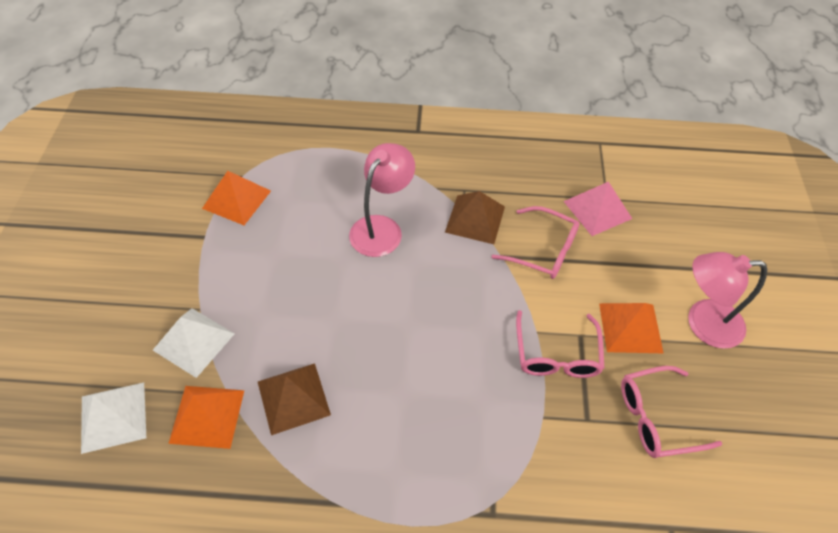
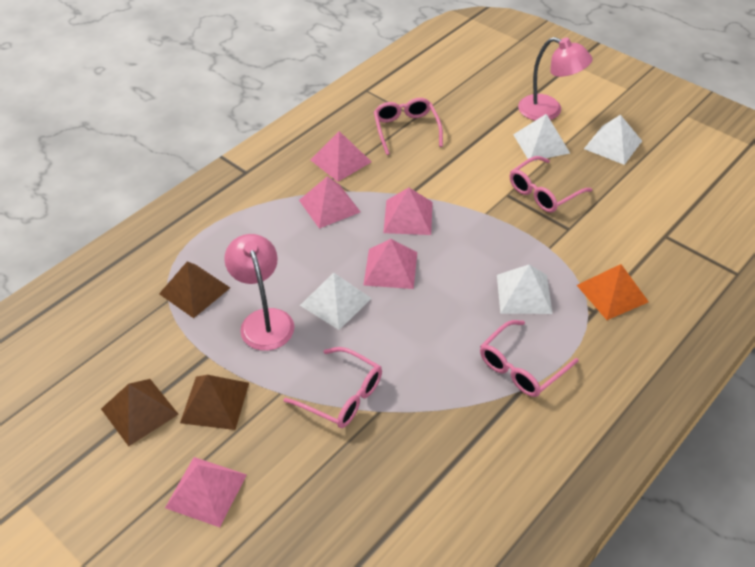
brown pyramid: [258,363,331,435] [445,191,505,244] = 2 -> [101,379,179,446] [159,261,230,318] [180,375,249,430] = 3
orange pyramid: [168,386,245,449] [202,171,271,225] [599,303,664,353] = 3 -> [577,264,649,320] = 1
pink glasses: [491,206,580,279] [516,310,605,378] [621,366,722,458] = 3 -> [283,347,382,428] [374,98,443,155] [480,320,578,397] [510,156,592,213] = 4
pink pyramid: [564,182,632,236] = 1 -> [165,457,247,527] [299,176,360,229] [310,131,371,182] [363,239,417,289] [383,187,433,235] = 5
white pyramid: [81,383,146,454] [153,308,235,378] = 2 -> [300,272,372,330] [497,264,553,314] [513,114,570,161] [584,115,642,165] = 4

